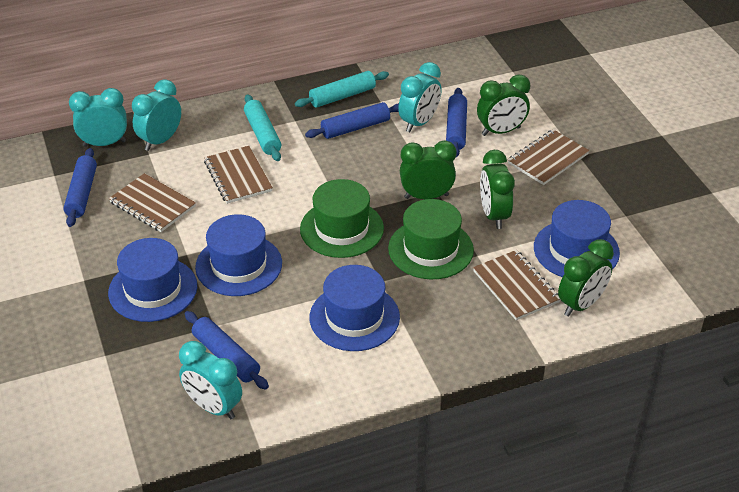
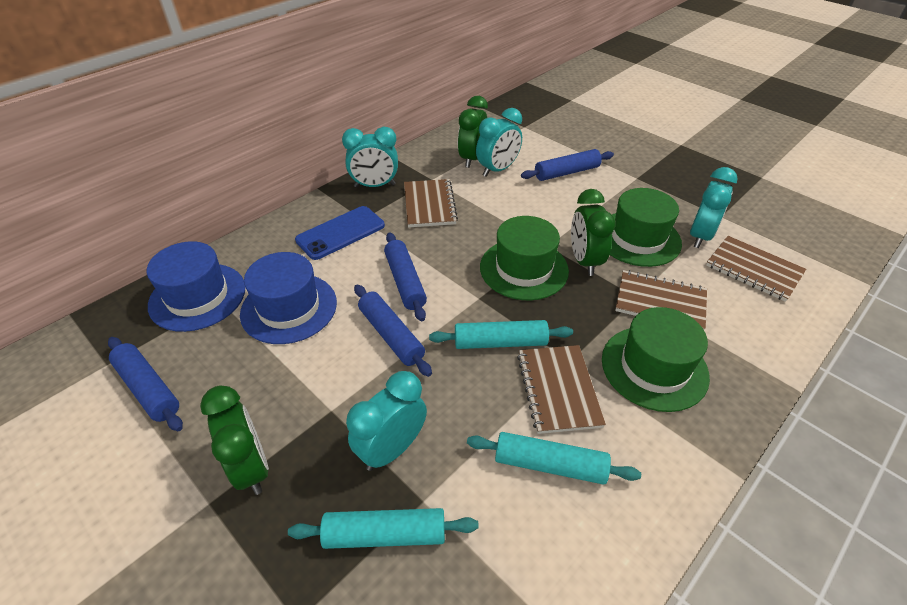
blue hat: [108,238,197,322] [195,214,282,296] [310,265,400,351] [534,200,620,277] = 4 -> [147,241,245,332] [240,252,337,344] = 2
blue phone: none = 0 -> [295,206,385,260] = 1
green clock: [400,140,456,199] [477,75,530,136] [480,150,515,229] [558,239,614,316] = 4 -> [200,386,269,495] [458,96,488,168] [571,189,616,276] = 3
green hat: [300,179,384,258] [388,199,474,279] = 2 -> [480,216,569,300] [602,307,710,412] [610,188,682,267] = 3
turquoise rolling pin: [244,94,281,161] [295,71,389,108] = 2 -> [288,508,479,549] [429,320,573,349] [467,432,641,485] = 3

